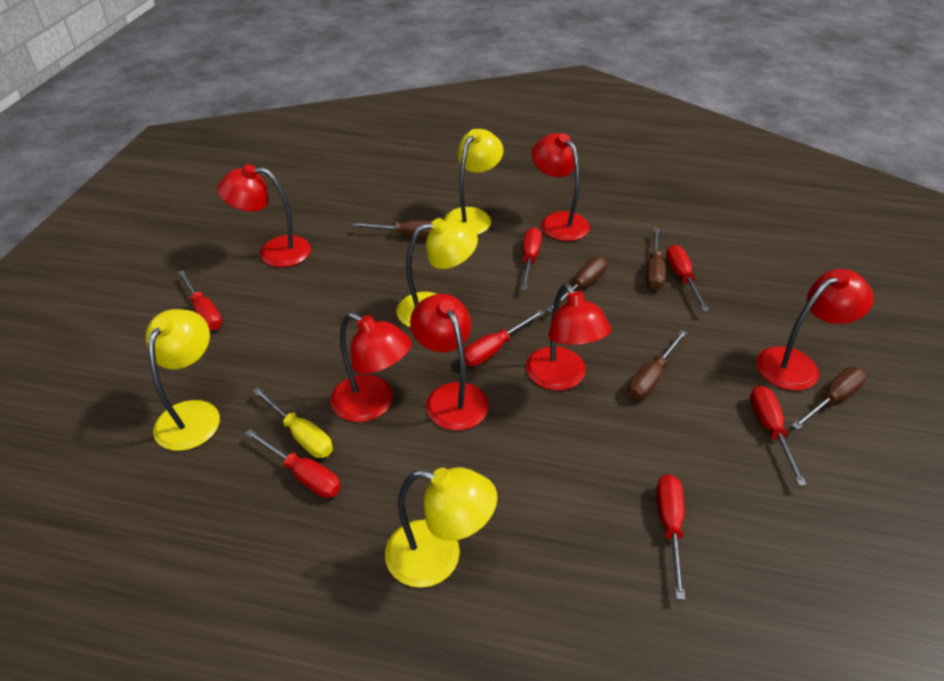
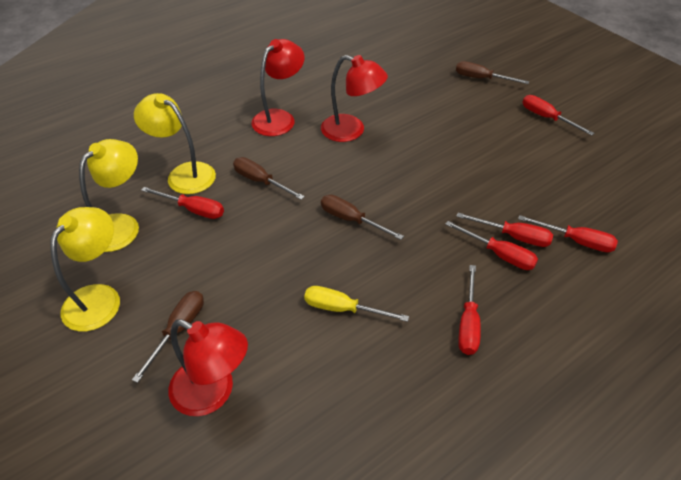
brown screwdriver: [352,221,432,238] [546,257,607,312] [628,330,687,399] [646,228,665,290] [791,367,867,430] = 5 -> [132,291,204,383] [233,157,305,200] [321,195,404,240] [456,61,529,84] = 4
red lamp: [217,164,311,267] [330,312,412,422] [410,294,489,430] [526,283,611,390] [531,133,590,241] [756,269,873,391] = 6 -> [168,320,248,416] [251,39,305,136] [321,55,388,142] = 3
red screwdriver: [178,270,222,330] [245,429,341,498] [464,310,544,366] [521,227,542,290] [657,474,685,600] [666,245,709,311] [750,385,807,486] = 7 -> [141,187,224,219] [445,221,538,270] [456,213,553,247] [458,265,481,355] [518,215,618,252] [522,95,594,136] = 6
yellow lamp: [146,309,220,451] [385,467,497,588] [397,218,478,328] [444,129,503,235] = 4 -> [50,207,120,331] [79,139,139,252] [134,93,216,194] = 3

